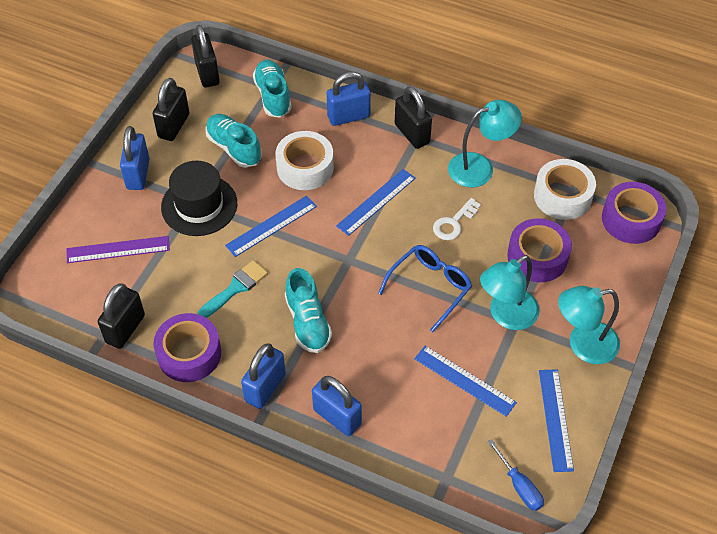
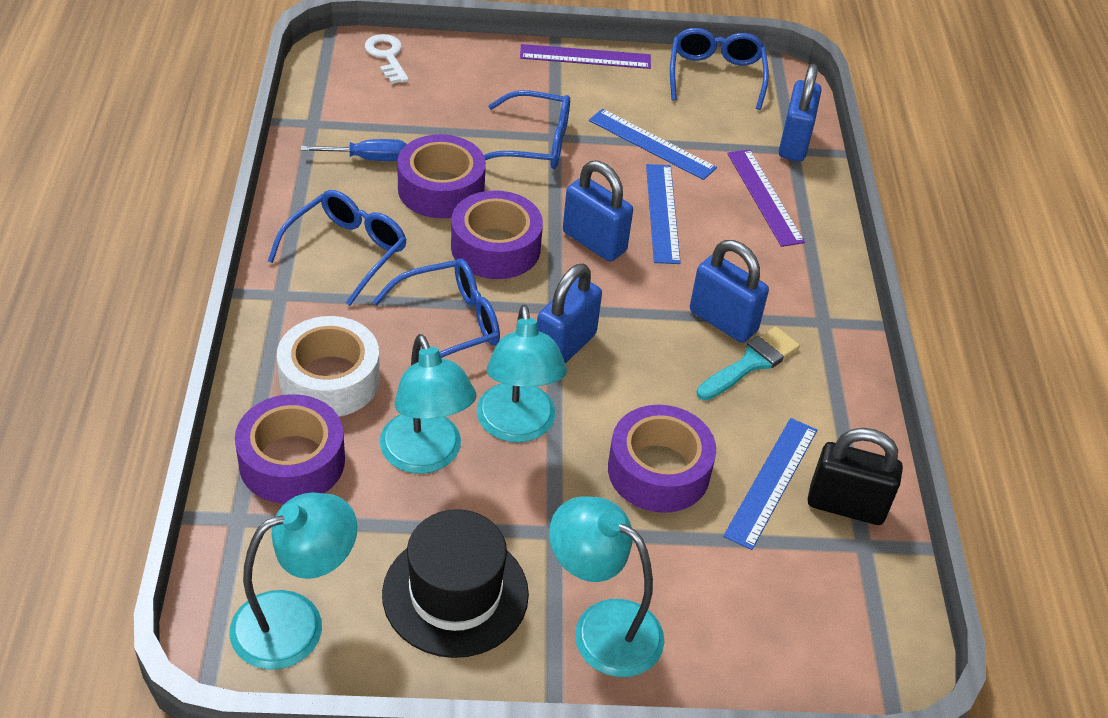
black padlock: [98,283,145,349] [153,78,189,141] [191,25,220,88] [395,86,432,149] = 4 -> [808,428,903,525] = 1
blue glasses: [378,245,472,332] = 1 -> [268,190,407,306] [372,259,500,358] [484,90,570,169] [670,28,769,110] = 4
blue ruler: [225,196,317,257] [336,169,416,236] [414,346,517,417] [539,369,574,472] = 4 -> [589,109,717,180] [646,164,681,264] [723,418,817,550] = 3
purple ruler: [67,236,170,263] = 1 -> [520,44,651,69] [727,149,805,247] = 2
purple tape: [153,313,221,382] [507,218,572,282] [602,182,667,244] = 3 -> [235,394,345,504] [397,134,486,218] [451,190,543,279] [608,405,716,513] = 4
turquoise lamp: [448,100,522,187] [480,255,540,330] [558,286,620,364] = 3 -> [230,493,357,670] [380,334,476,474] [477,305,567,443] [549,496,665,677] = 4
turquoise shoe: [206,114,262,168] [253,60,292,118] [285,268,332,353] = 3 -> none = 0
white tape: [275,131,334,190] [534,159,596,220] = 2 -> [277,316,380,417] = 1

